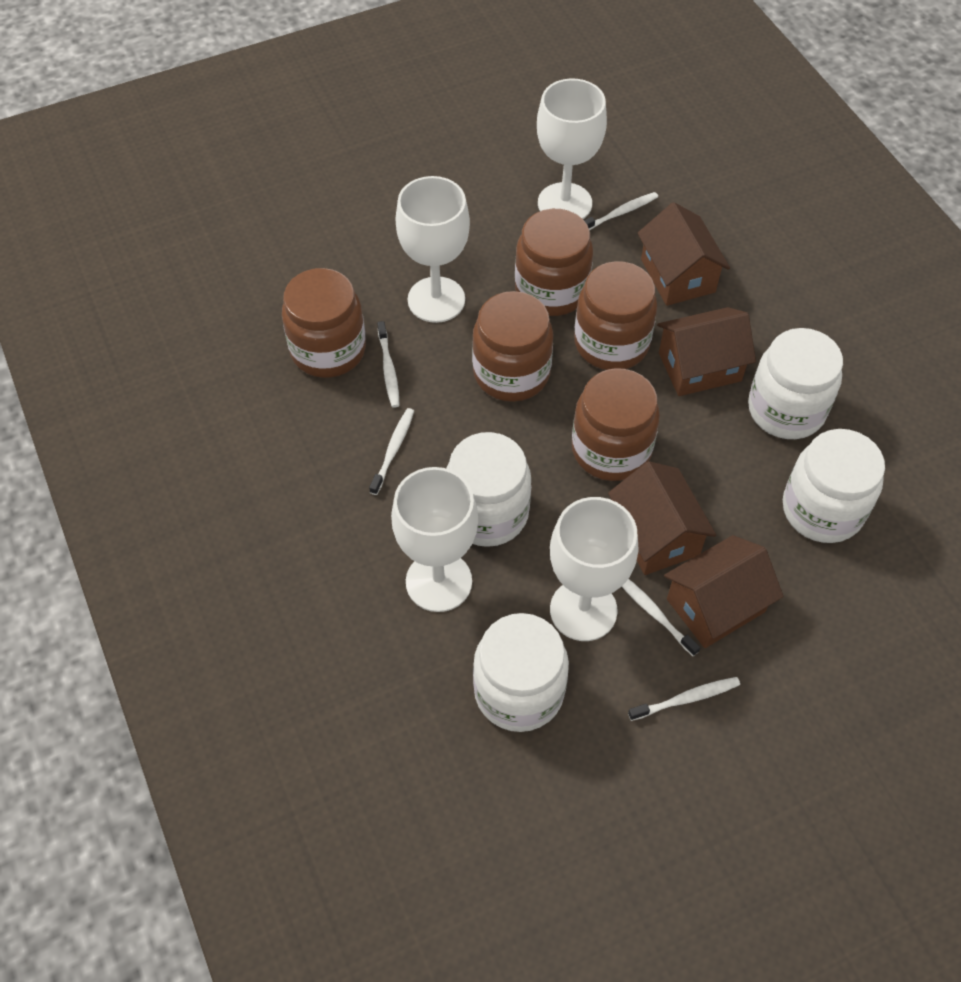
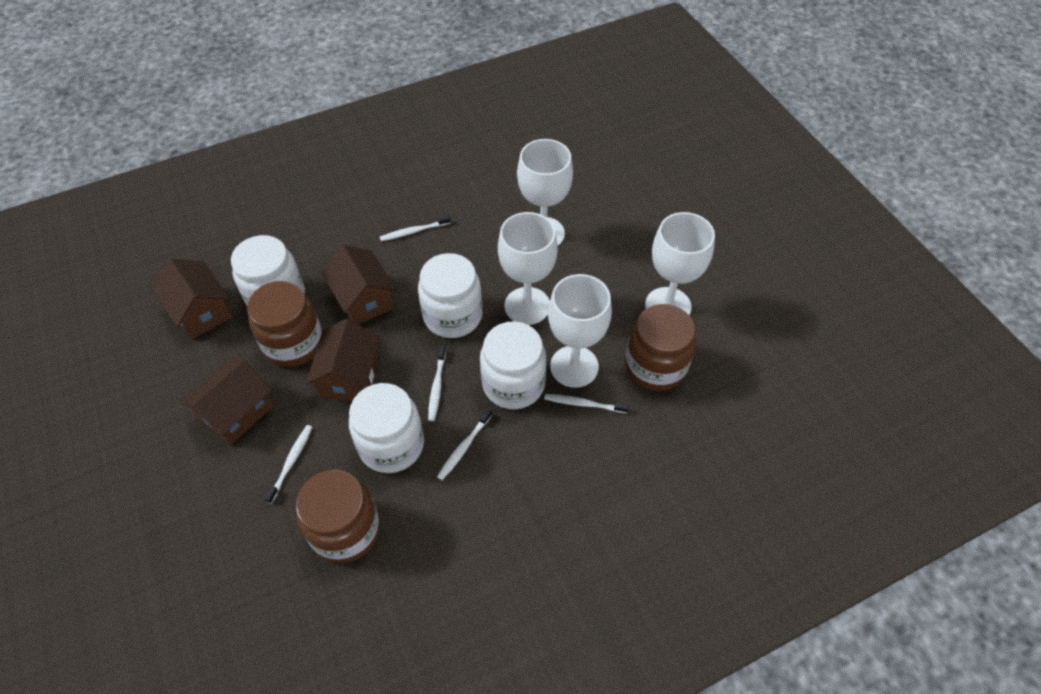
brown jar: [282,268,366,378] [472,291,553,402] [515,209,593,316] [572,368,660,481] [574,261,657,370] = 5 -> [247,281,322,367] [296,470,380,563] [625,304,696,391] = 3

